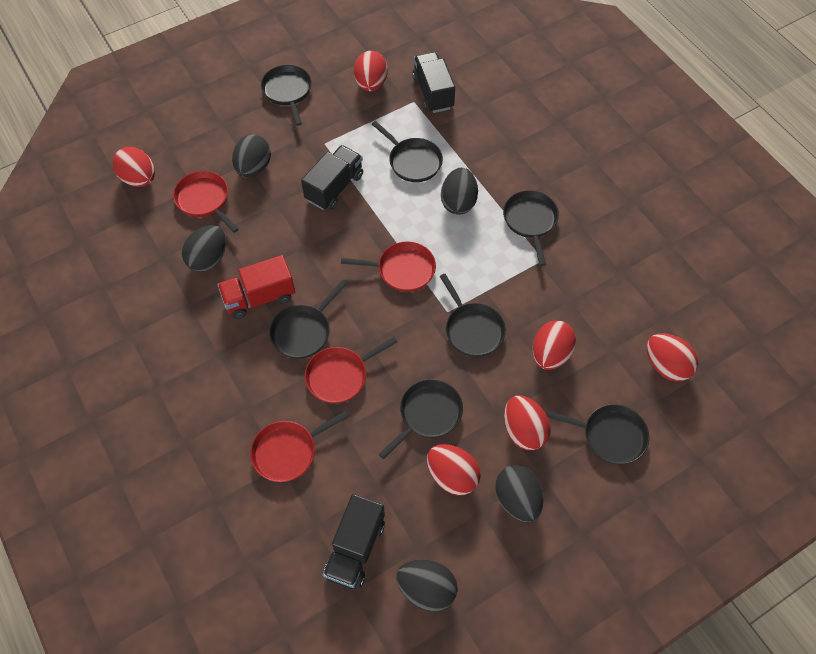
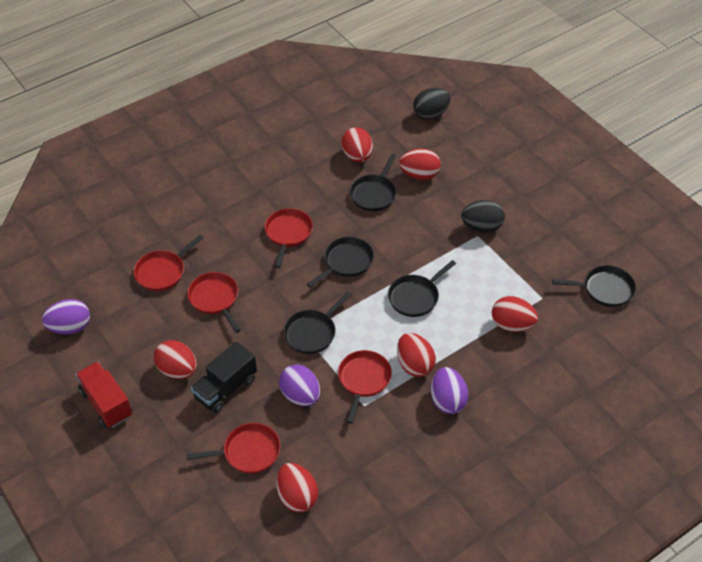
black egg: [182,225,226,272] [232,135,271,178] [396,560,458,612] [441,168,478,215] [495,465,544,522] = 5 -> [413,88,451,119] [461,200,505,233] = 2
black pan: [261,65,311,126] [270,281,347,359] [372,121,443,182] [379,379,463,459] [439,274,506,357] [503,190,559,266] [546,404,649,464] = 7 -> [283,292,352,354] [307,237,374,287] [350,153,397,211] [388,260,456,317] [552,265,636,307] = 5
black truck: [301,145,363,210] [323,494,385,589] [412,52,455,113] = 3 -> [191,342,257,413] = 1
purple egg: none = 0 -> [42,299,90,334] [279,364,320,406] [431,367,468,414] = 3
red pan: [173,171,239,233] [250,411,349,482] [305,337,397,404] [341,242,436,292] = 4 -> [134,235,204,291] [186,423,281,474] [187,272,241,333] [264,208,313,268] [338,350,392,424] = 5

